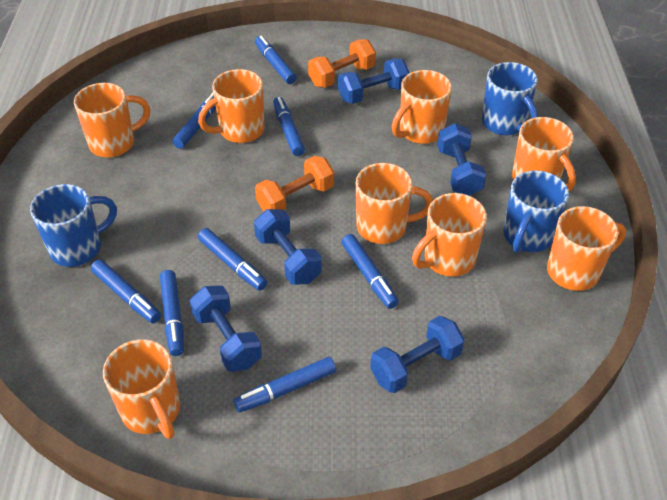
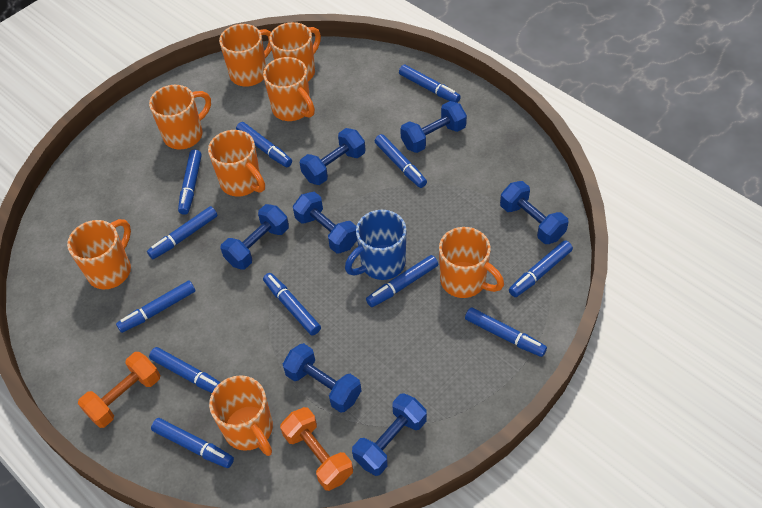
blue dumbbell: [190,286,262,372] [254,209,322,285] [338,58,410,104] [370,316,465,393] [437,123,487,196] = 5 -> [220,204,289,270] [283,343,361,413] [293,192,357,254] [300,128,366,185] [352,393,427,476] [400,101,467,153] [500,181,569,244] = 7
blue marker: [91,259,161,323] [160,270,184,356] [173,93,216,149] [198,228,267,291] [234,357,336,412] [255,36,297,84] [273,97,305,156] [341,234,399,309] = 8 -> [116,281,195,333] [147,206,218,259] [149,347,221,393] [151,418,234,468] [178,150,202,215] [236,122,292,167] [263,273,321,336] [366,255,438,307] [375,134,427,188] [399,64,461,103] [465,308,547,357] [509,240,573,297] = 12
blue mug: [30,184,117,267] [482,62,538,135] [504,170,569,253] = 3 -> [345,210,406,280] = 1

